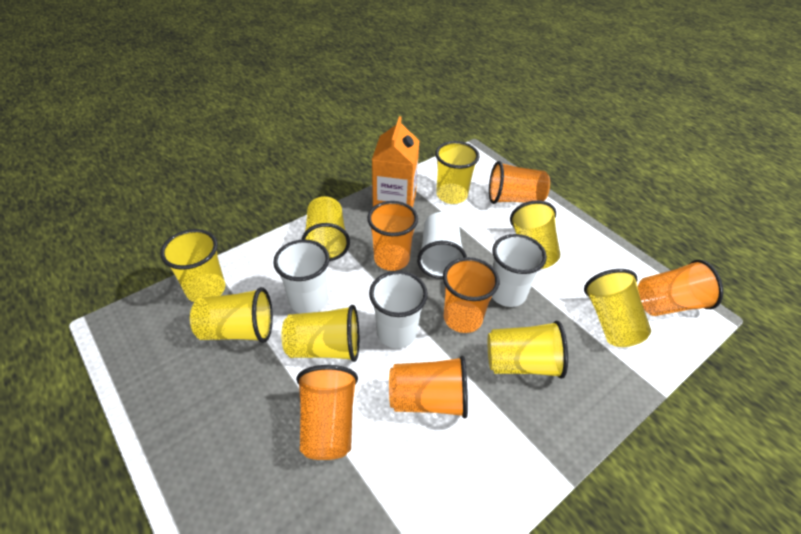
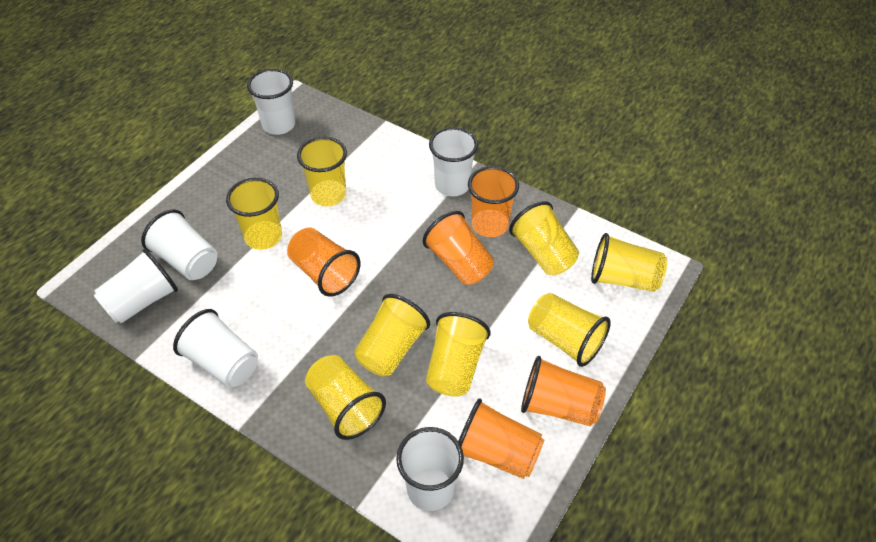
orange carton: [372,116,419,207] = 1 -> none = 0
orange cup: [296,365,358,460] [367,201,418,271] [389,356,468,418] [443,257,499,333] [489,161,550,204] [638,260,723,316] = 6 -> [287,227,361,297] [423,211,494,285] [458,398,544,479] [468,166,519,237] [521,356,606,426] = 5
white cup: [273,240,330,314] [369,271,428,348] [417,212,467,279] [492,234,547,307] = 4 -> [93,249,178,323] [141,209,217,280] [173,309,258,388] [247,69,295,135] [396,427,464,511] [429,127,478,196] = 6

